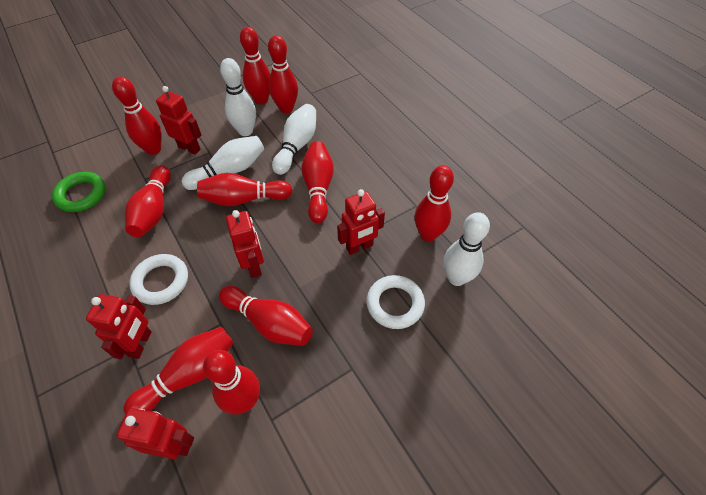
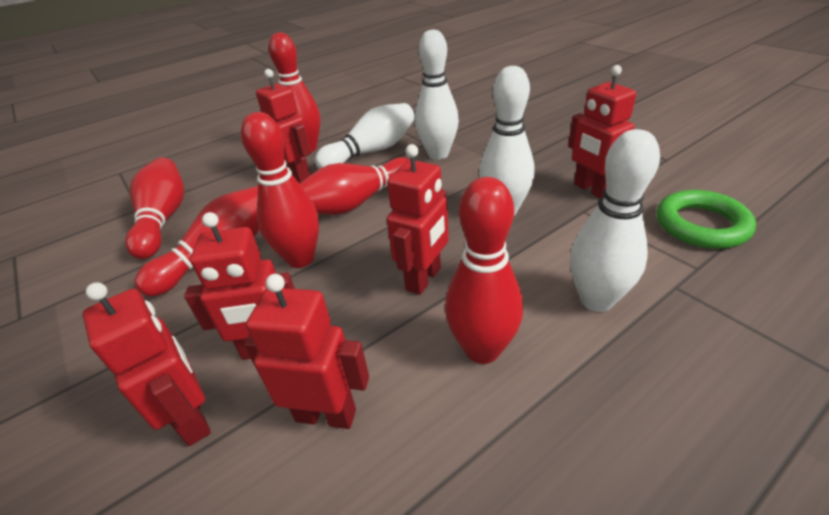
red bowling pin: [112,76,162,155] [123,327,234,414] [125,165,171,237] [197,173,293,206] [203,350,260,415] [219,286,313,346] [240,27,271,104] [268,35,298,113] [301,141,334,223] [414,165,454,242] = 10 -> [125,157,184,259] [134,186,260,297] [241,112,319,268] [269,33,320,152] [299,157,410,215] [445,177,523,364] = 6
red robot: [86,294,152,359] [117,408,194,459] [156,86,201,155] [226,210,264,278] [337,189,385,255] = 5 -> [82,282,211,446] [184,212,295,360] [244,274,369,429] [256,69,311,183] [387,144,449,295] [568,65,636,198] = 6
white ring: [129,254,188,305] [366,275,425,329] = 2 -> none = 0

